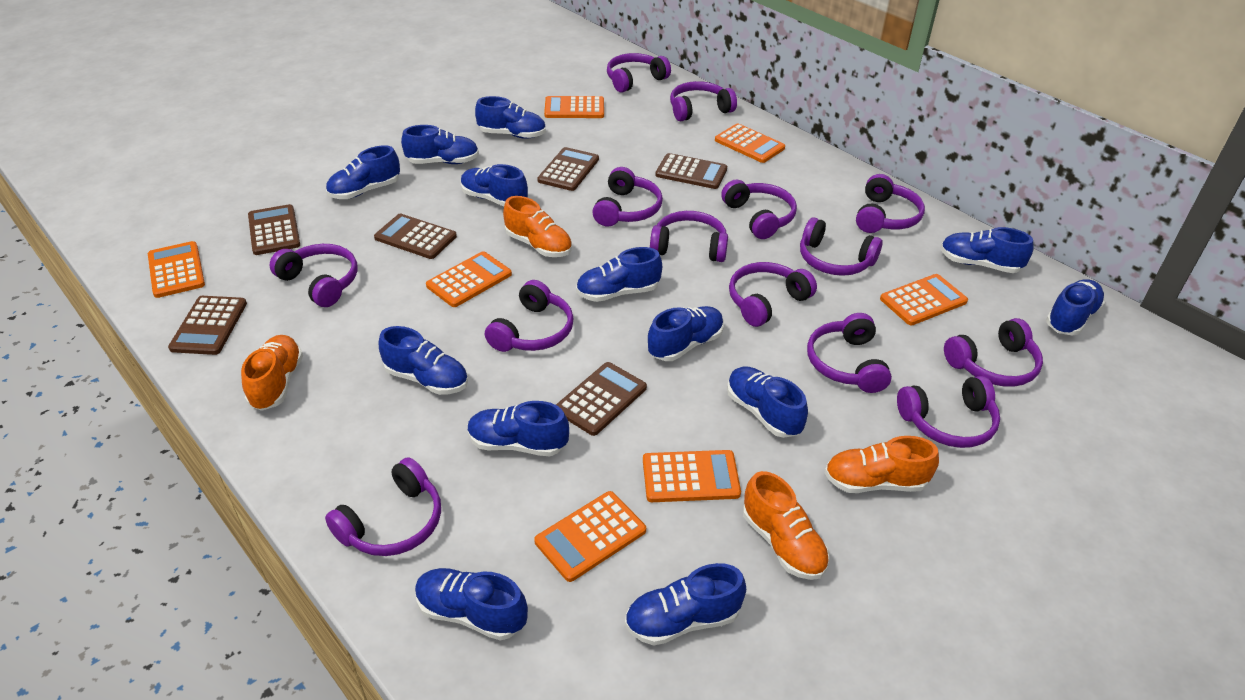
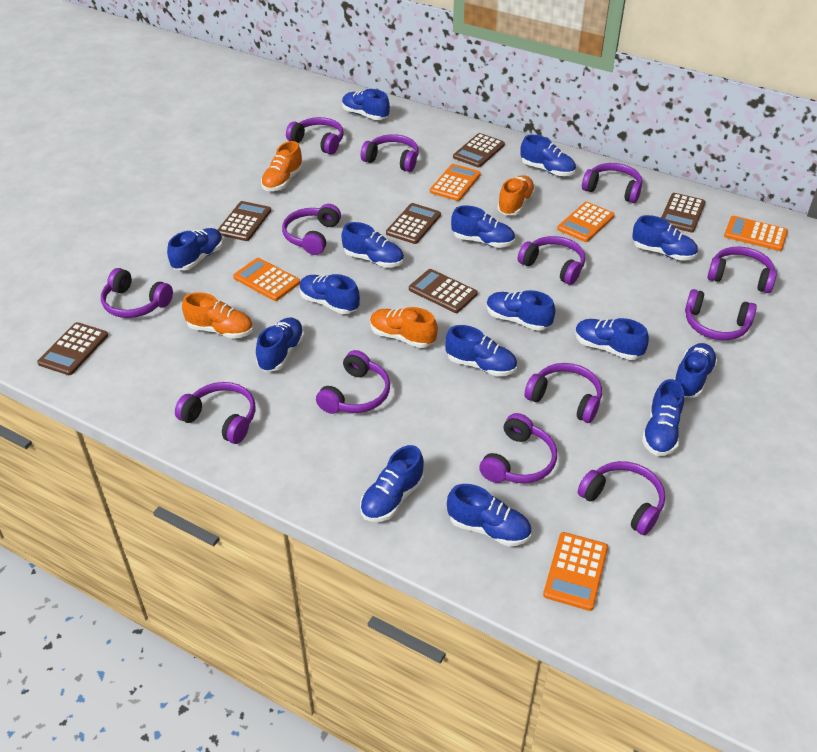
blue shoe: [326,145,400,199] [379,326,468,395] [401,125,479,164] [415,568,528,641] [461,164,528,206] [467,401,569,456] [475,96,546,139] [576,247,662,302] [625,563,746,646] [648,306,724,361] [727,366,808,438] [940,227,1034,273] [1046,279,1105,336] = 13 -> [167,228,223,270] [256,317,305,372] [300,274,360,314] [341,222,404,268] [342,89,390,120] [360,445,424,522] [445,325,517,377] [447,484,531,546] [451,206,515,248] [486,290,555,331] [521,135,576,176] [575,318,649,360] [632,215,698,261] [642,379,684,456] [674,343,718,398] = 15
orange calculator: [148,241,205,298] [426,251,512,307] [534,491,646,582] [544,96,604,118] [643,450,741,502] [715,123,785,163] [880,274,968,325] = 7 -> [233,258,300,301] [430,164,481,201] [543,532,608,611] [557,202,615,242] [724,216,788,251] = 5
purple headphones: [270,244,358,307] [325,457,441,556] [485,280,574,352] [592,167,663,227] [607,53,671,93] [650,211,728,262] [670,81,737,121] [721,179,797,239] [729,262,817,327] [800,217,883,276] [807,313,892,393] [856,174,925,233] [897,376,1000,448] [944,318,1043,387] = 14 -> [101,268,173,318] [175,382,256,444] [282,204,341,255] [286,117,344,155] [316,350,390,414] [361,134,419,172] [479,413,557,483] [518,236,585,285] [524,363,602,423] [578,461,665,535] [582,163,642,203] [685,289,757,340] [708,247,777,293] = 13

